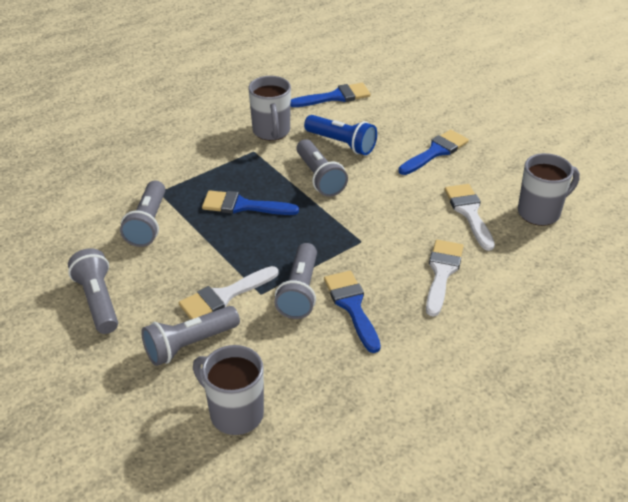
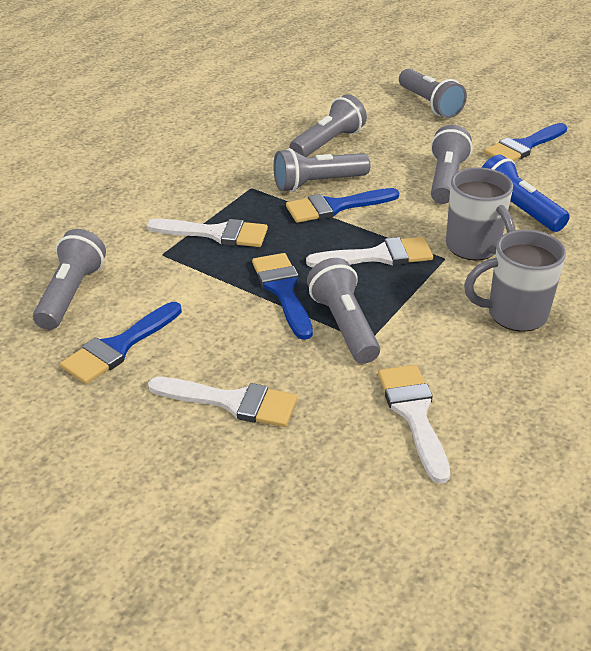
grey flashlight: [68,248,118,334] [120,180,165,247] [141,306,240,366] [274,243,317,319] [296,139,348,197] = 5 -> [33,229,106,330] [273,148,370,192] [289,94,367,157] [307,258,380,364] [399,69,467,118] [431,125,472,204] = 6
grey mug: [193,345,264,435] [249,76,291,141] [518,153,580,226] = 3 -> [446,167,516,260] [464,230,566,331] = 2
white brush: [179,266,278,319] [426,240,464,317] [445,184,495,251] = 3 -> [147,219,268,247] [148,377,297,427] [306,237,433,267] [378,365,450,484] = 4

